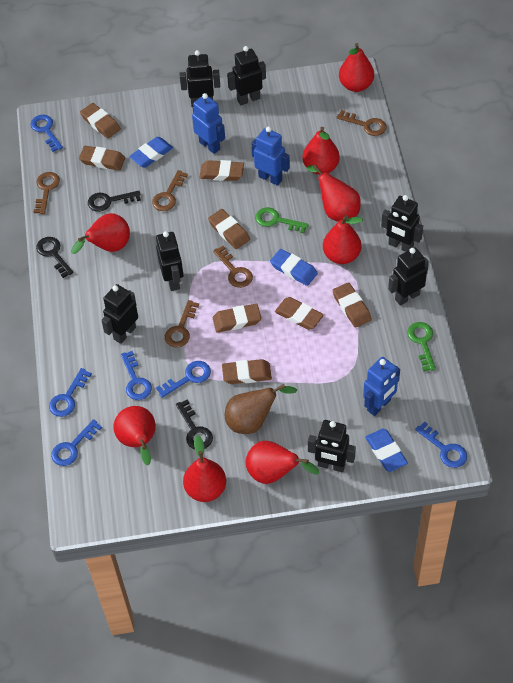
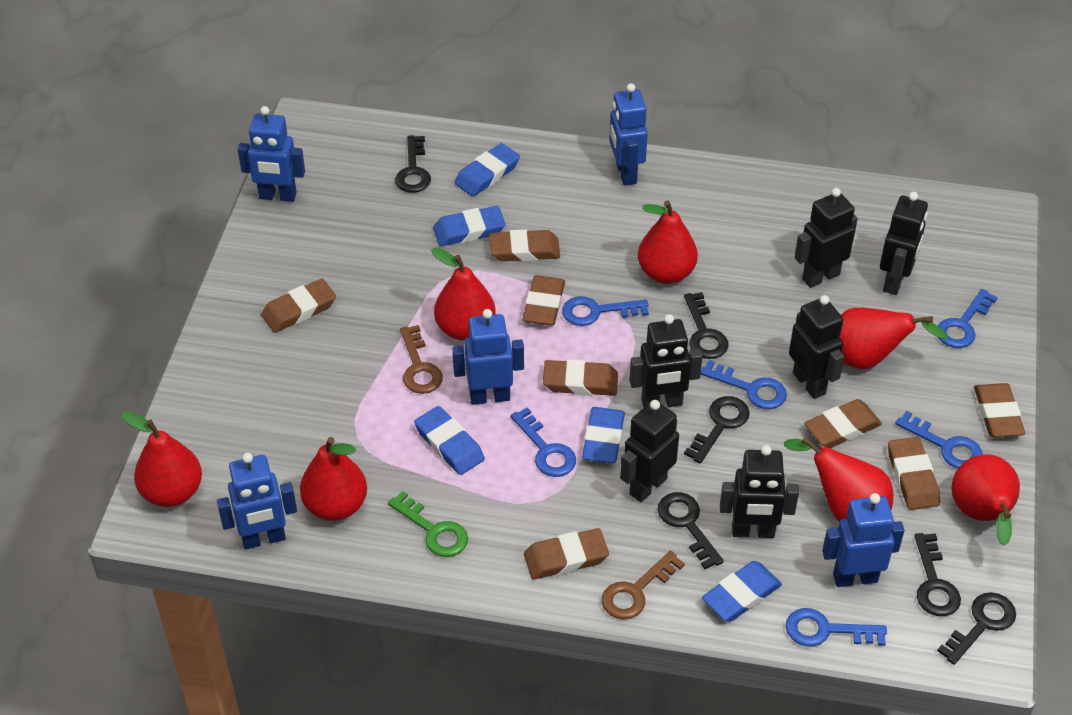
black key: [36,237,74,278] [88,191,141,212] [176,399,213,449] = 3 -> [395,135,431,193] [657,492,724,569] [684,292,728,359] [684,396,750,463] [914,533,961,616] [937,592,1016,665] = 6
black robot: [101,284,138,344] [156,231,183,291] [179,50,220,107] [227,46,266,105] [308,420,356,472] [381,195,423,252] [388,247,429,306] = 7 -> [620,400,679,502] [629,314,702,408] [720,445,799,538] [789,295,844,399] [794,188,858,288] [880,192,928,295] = 6
blue eraser: [129,137,173,168] [270,249,318,286] [365,429,408,472] = 3 -> [414,406,485,475] [433,206,506,246] [455,143,520,197] [582,407,625,463] [702,561,782,622] = 5
blue robot: [192,93,225,154] [251,126,290,186] [363,357,400,416] = 3 -> [217,453,297,549] [238,106,305,202] [452,309,524,405] [609,83,648,186] [822,493,904,587] = 5
brown key: [34,172,60,214] [152,170,188,211] [165,300,199,348] [213,246,253,288] [336,110,387,136] = 5 -> [400,325,443,394] [602,551,685,620] = 2
brown pear: [225,384,297,434] = 1 -> none = 0
green key: [255,207,309,233] [407,322,436,371] = 2 -> [388,491,468,557] = 1
red pear: [71,213,130,254] [113,406,156,465] [183,435,226,502] [246,441,319,484] [303,127,340,175] [306,164,361,222] [323,215,363,264] [339,43,374,92] = 8 -> [122,412,202,507] [300,437,367,521] [431,248,496,341] [638,201,698,284] [784,437,893,521] [839,308,948,369] [951,454,1020,546] = 7

